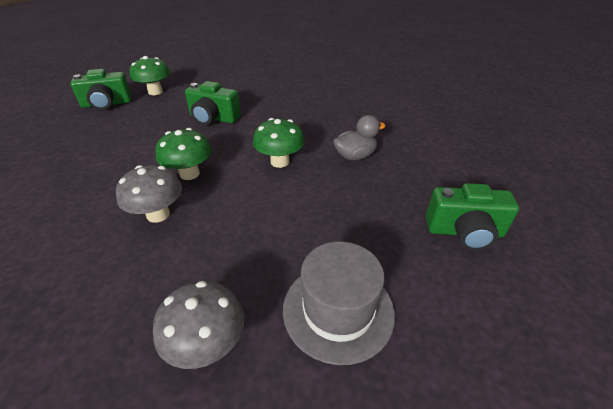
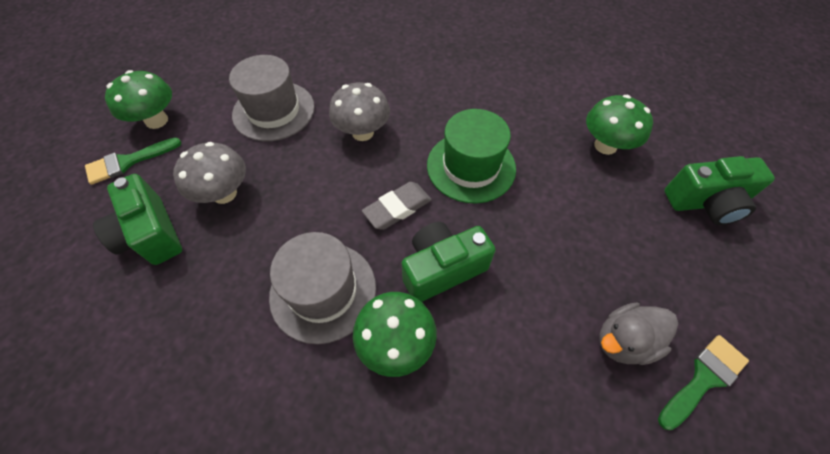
green brush: none = 0 -> [85,138,181,185] [658,335,749,430] = 2
green hat: none = 0 -> [427,109,516,204] = 1
grey eraser: none = 0 -> [362,182,432,230] = 1
grey hat: [283,241,395,365] = 1 -> [229,55,315,141] [269,232,376,344] = 2

